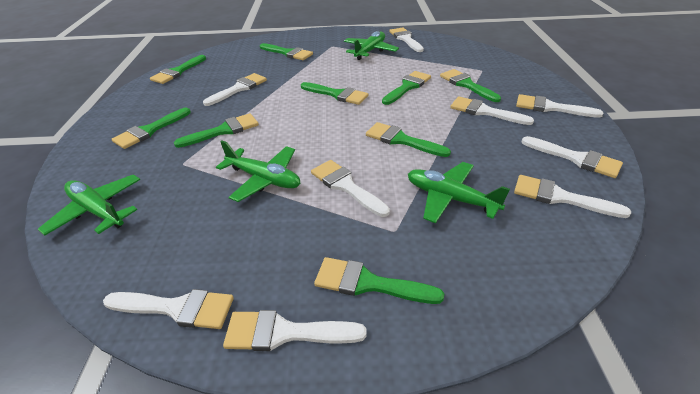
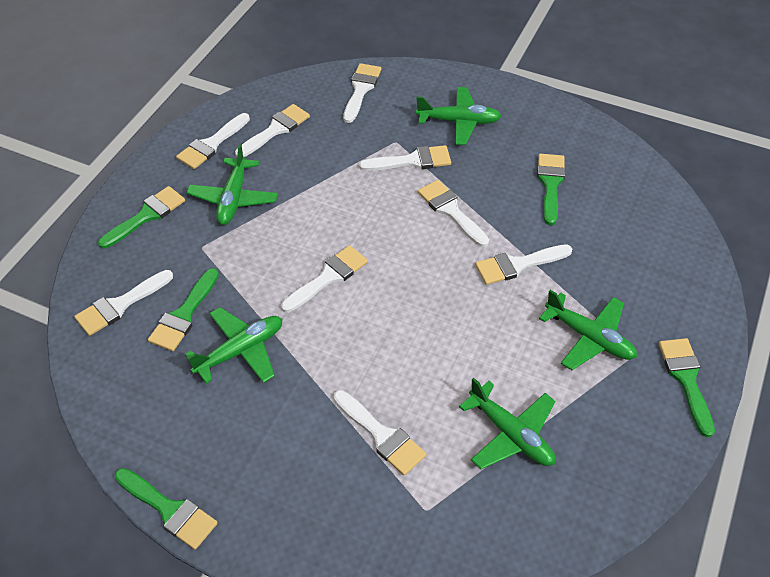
green brush: [112,108,191,149] [150,55,206,84] [174,113,259,148] [260,43,313,60] [301,82,368,105] [314,257,444,304] [366,122,451,157] [382,71,431,105] [440,69,501,102] = 9 -> [98,186,185,249] [115,468,217,550] [148,268,219,351] [537,154,565,225] [659,338,715,437] = 5
green plane: [38,174,141,236] [216,140,300,202] [344,31,399,60] [408,162,510,223] = 4 -> [185,307,282,384] [186,143,278,225] [416,87,501,145] [459,378,555,469] [539,290,637,370] = 5

